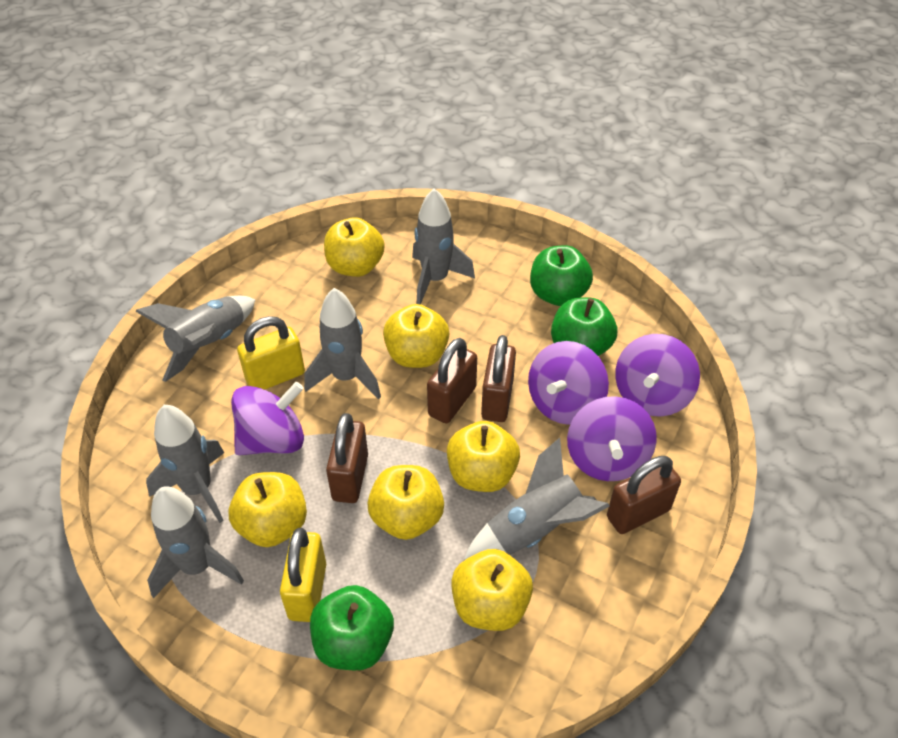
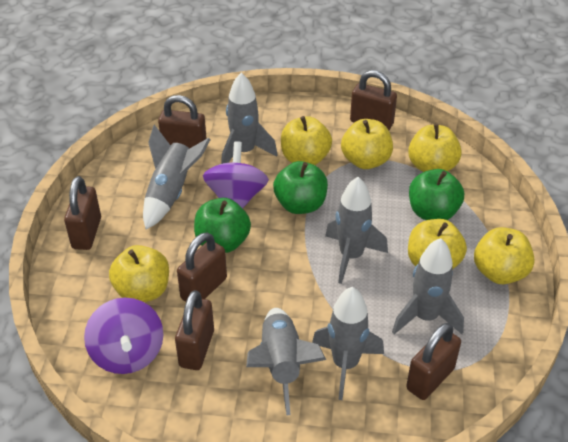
brown padlock: [326,413,368,503] [427,338,477,423] [481,335,516,422] [607,456,681,534] = 4 -> [64,176,101,250] [158,95,207,148] [175,290,214,370] [177,232,227,302] [350,70,397,130] [406,323,461,400] = 6
purple spinning top: [231,382,304,455] [528,341,609,425] [567,396,656,481] [615,334,700,417] = 4 -> [84,298,163,374] [203,141,269,208] = 2
yellow padlock: [237,316,305,390] [280,528,326,622] = 2 -> none = 0

